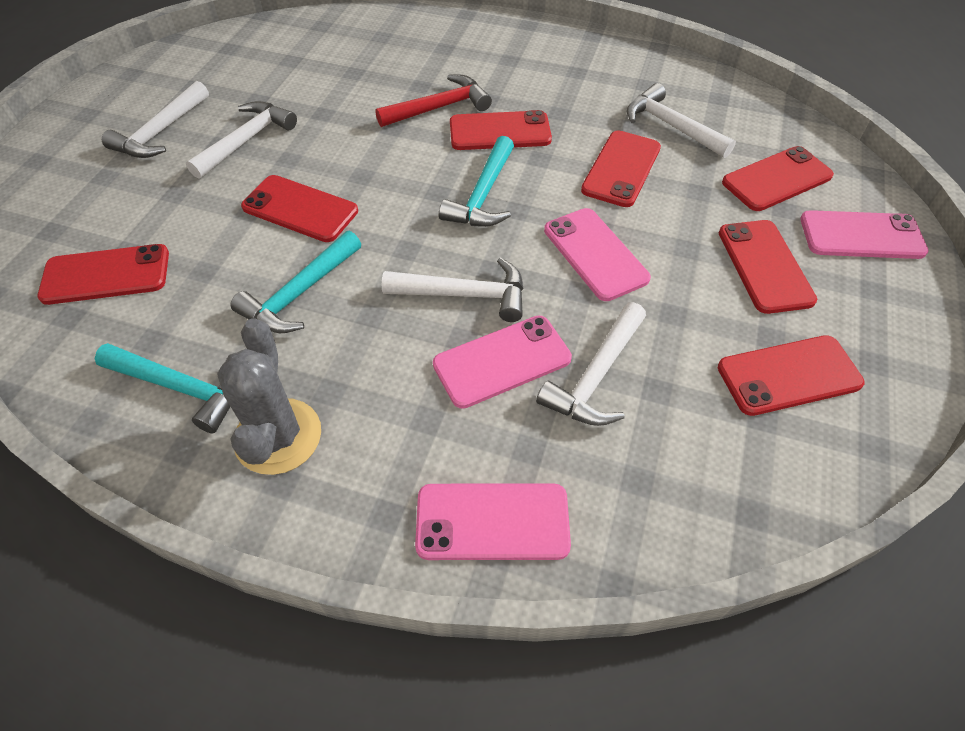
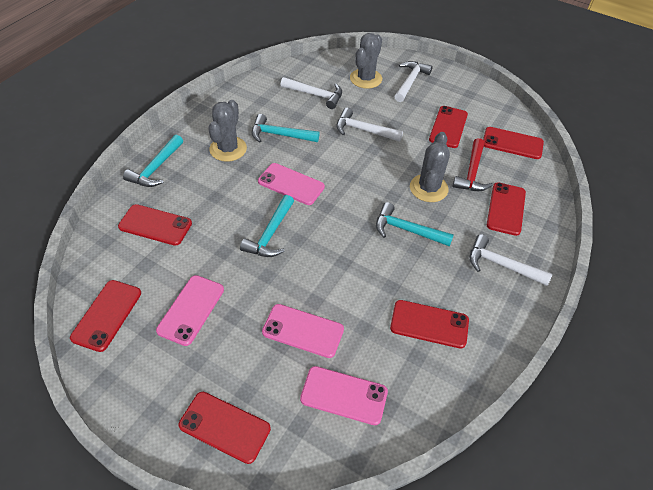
grey cactus: [217,318,321,475] = 1 -> [208,100,247,162] [350,33,382,89] [410,132,450,202] = 3
turquoise hammer: [95,343,230,433] [231,231,361,333] [439,136,514,227] = 3 -> [123,135,183,187] [240,195,294,257] [252,114,320,143] [376,202,454,247] = 4
white hammer: [102,81,209,158] [186,101,297,179] [382,257,524,322] [536,302,646,426] [627,83,736,158] = 5 -> [280,77,342,109] [336,108,403,142] [394,61,433,102] [470,234,552,286] = 4

